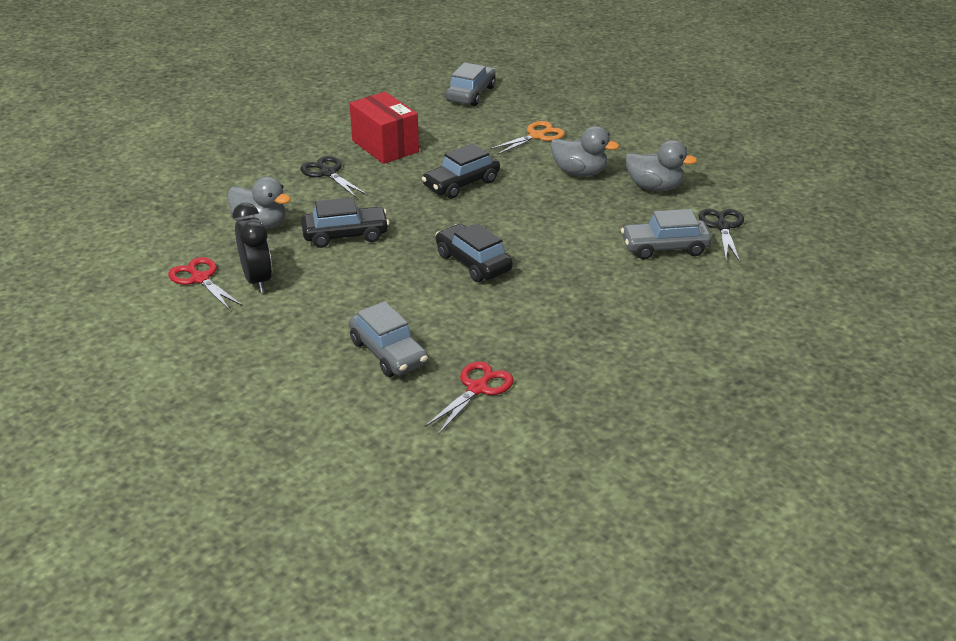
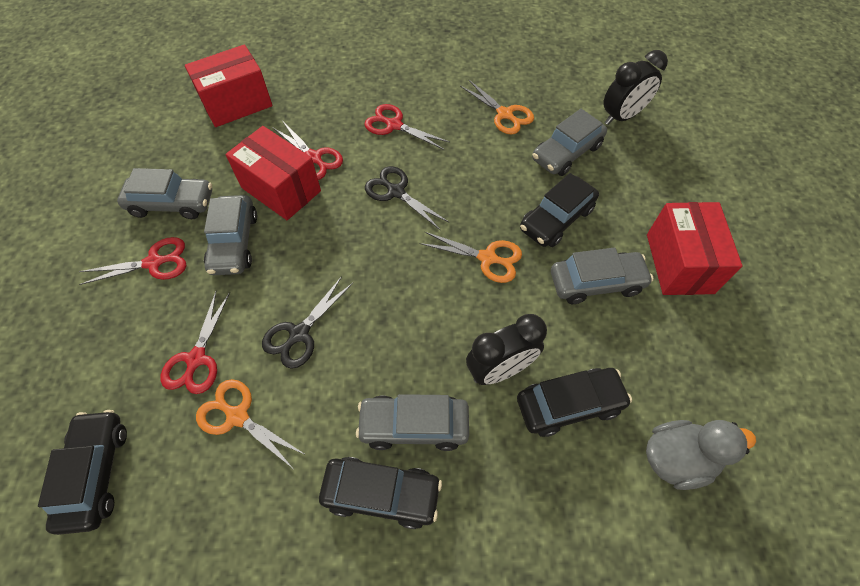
black car: [301,197,389,248] [422,143,500,199] [436,223,513,282] = 3 -> [38,410,127,535] [319,457,442,529] [517,368,632,437] [520,173,599,247] = 4
black clock: [233,203,272,293] = 1 -> [466,314,547,385] [603,50,668,125] = 2
grey car: [349,301,428,377] [446,62,496,106] [621,209,712,260] = 3 -> [117,168,212,219] [204,195,257,275] [356,394,469,451] [532,109,607,176] [551,248,654,304] = 5
grey duck: [227,177,291,229] [550,126,619,177] [625,140,697,191] = 3 -> [646,420,756,490] = 1
orange scissors: [489,121,565,155] = 1 -> [196,379,306,468] [420,232,522,283] [460,80,534,134] = 3
red box: [349,92,419,164] = 1 -> [185,45,272,127] [225,126,321,220] [647,202,742,295] = 3
red scissors: [168,257,243,310] [425,361,514,435] = 2 -> [79,237,186,285] [161,292,230,394] [272,121,343,180] [364,104,449,150] = 4

